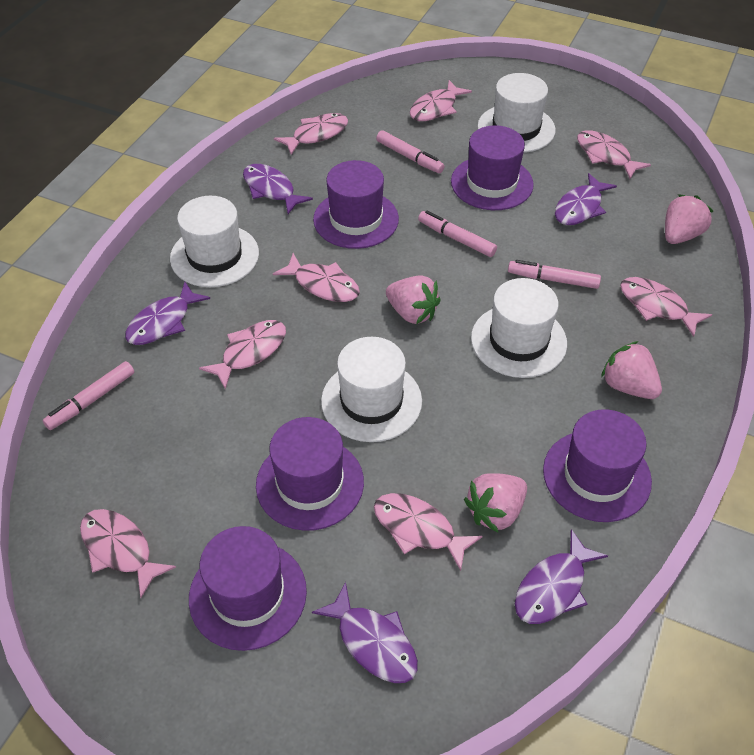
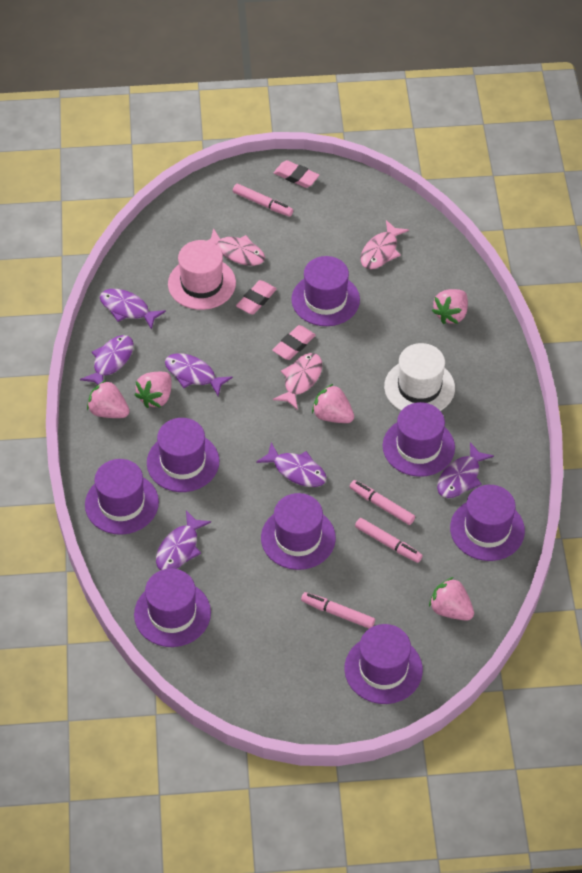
pink eraser: none = 0 -> [236,280,277,315] [272,325,316,360] [274,160,319,188] = 3
pink fish: [80,509,176,598] [199,320,286,389] [273,253,360,302] [274,113,348,155] [374,493,482,571] [410,80,472,121] [577,130,651,179] [620,277,712,337] = 8 -> [207,228,265,266] [273,353,322,410] [361,220,409,269] = 3
pink hat: none = 0 -> [168,240,236,310] = 1
pink strawberry: [386,275,441,324] [464,473,527,533] [601,341,662,399] [665,194,713,244] = 4 -> [87,380,129,418] [134,372,172,408] [312,384,354,423] [429,577,474,621] [432,289,468,324] = 5
purple fish: [125,282,210,345] [243,164,313,214] [312,582,418,683] [515,529,608,624] [555,173,617,225] = 5 -> [80,335,134,385] [100,289,166,330] [156,511,211,570] [165,353,233,396] [256,442,327,487] [437,442,494,498] = 6
purple hat: [189,526,307,651] [256,417,364,531] [313,160,399,249] [451,125,534,210] [543,409,652,522] = 5 -> [85,459,159,535] [134,568,211,647] [147,418,219,492] [261,493,336,570] [291,256,360,326] [344,624,423,704] [383,402,455,477] [450,485,525,561] = 8
white hat: [170,196,259,287] [321,337,422,442] [471,278,567,378] [477,73,556,153] = 4 -> [384,343,455,411] = 1

